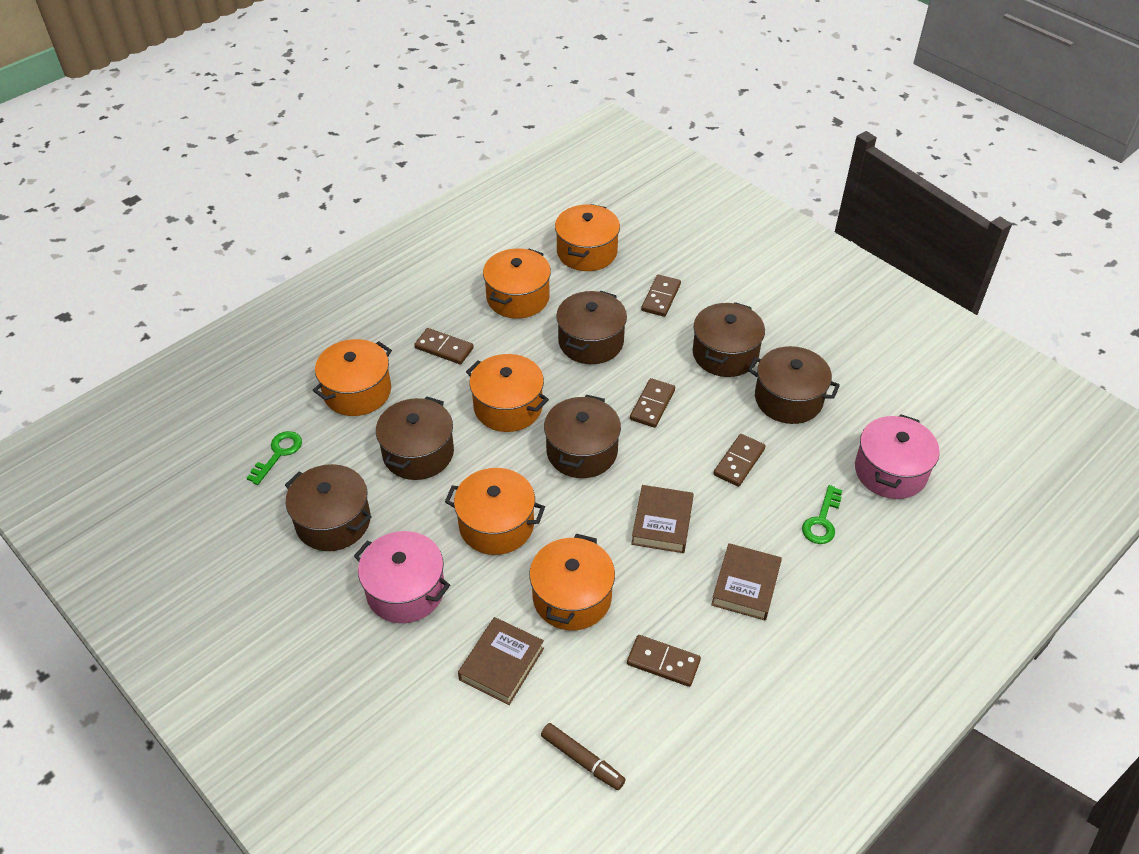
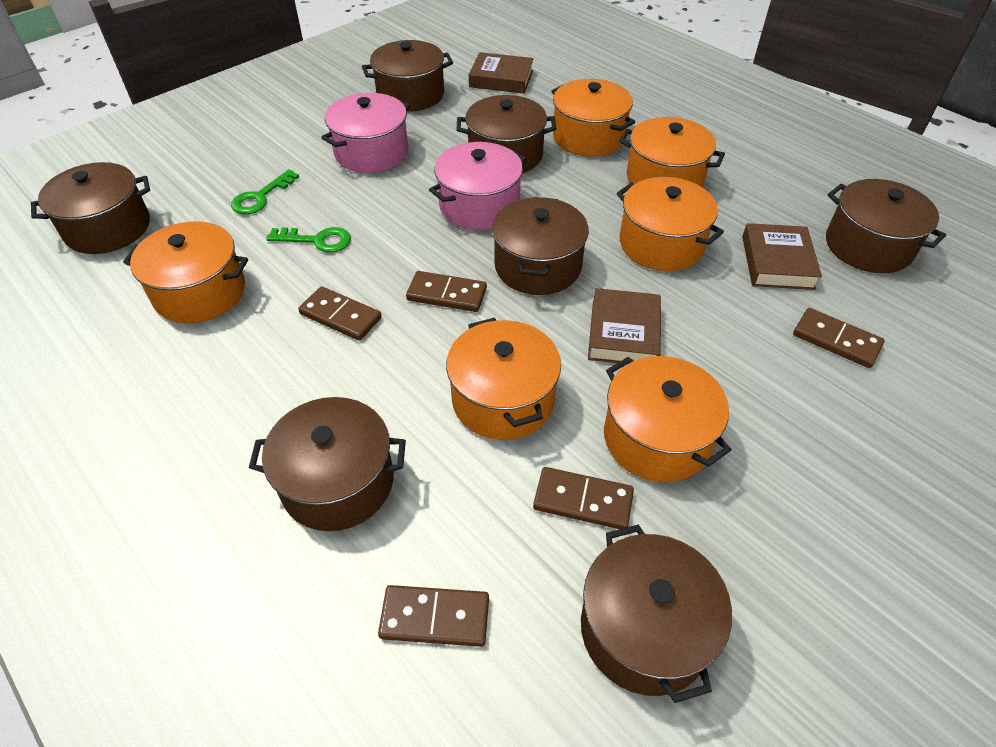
brown marker: [541,723,626,790] = 1 -> none = 0
brown pot: [285,464,372,551] [376,396,454,480] [544,395,621,478] [556,290,627,364] [692,302,765,377] [748,346,840,424] = 6 -> [31,162,150,254] [249,397,406,531] [362,40,453,112] [457,95,556,173] [492,197,589,295] [581,524,732,703] [826,179,946,273] = 7

